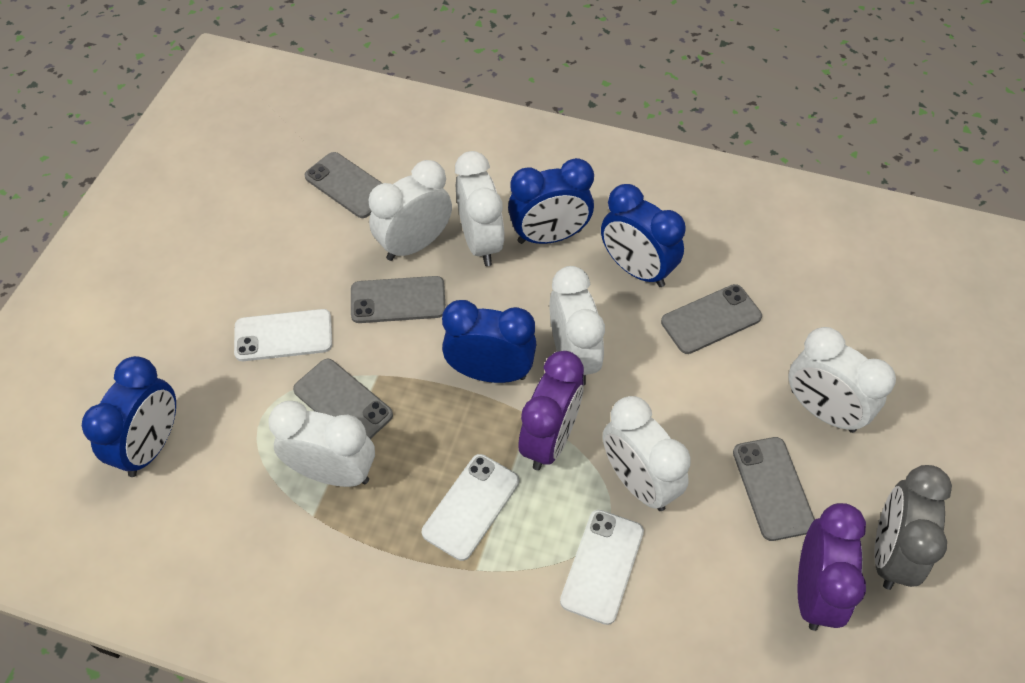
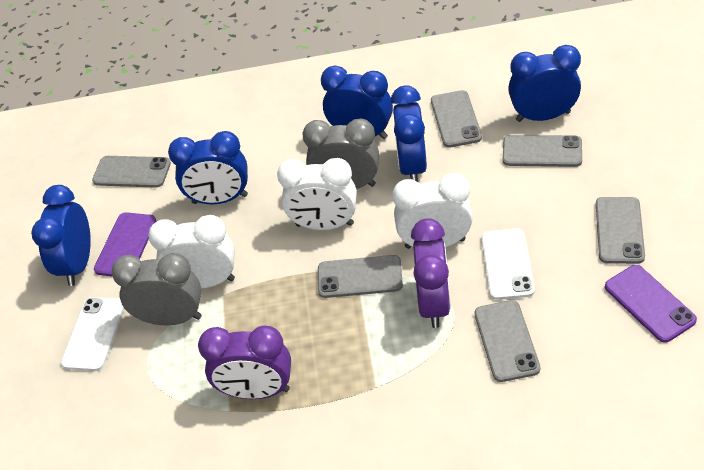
blue clock: [82,356,176,477] [442,300,537,383] [508,158,594,244] [601,184,686,287] = 4 -> [31,185,91,286] [168,131,248,204] [321,65,393,139] [391,86,427,182] [508,45,581,122] = 5
grey clock: [874,465,952,590] = 1 -> [111,253,202,325] [302,119,379,189] = 2
grey phone: [293,359,393,439] [304,152,383,218] [351,276,446,323] [661,284,762,354] [733,437,815,541] = 5 -> [92,156,171,188] [318,255,403,298] [431,90,482,148] [475,300,540,382] [503,135,582,167] [596,197,645,264] = 6
purple phone: none = 0 -> [94,212,156,277] [605,265,697,343] = 2
white clock: [268,401,375,487] [369,160,452,261] [455,151,505,266] [549,266,605,386] [603,396,691,511] [789,327,896,433] = 6 -> [149,215,235,288] [277,158,357,230] [392,173,473,249] = 3
white phone: [234,309,332,361] [422,454,519,561] [560,510,644,625] = 3 -> [61,297,124,371] [481,228,535,300] = 2

